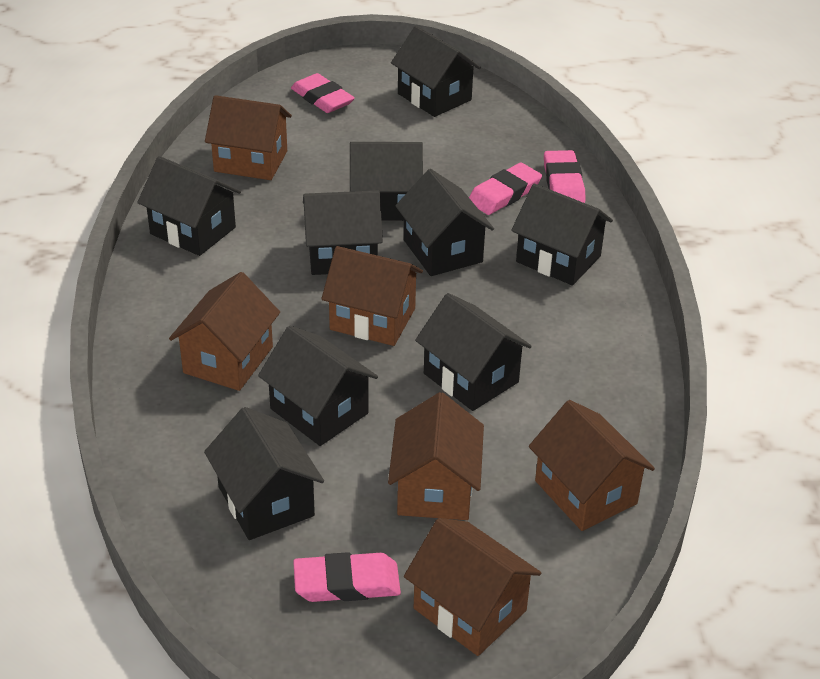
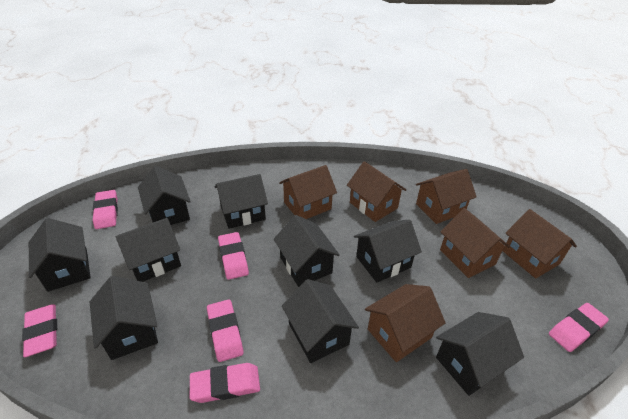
pink eraser: [291,73,355,113] [293,552,401,602] [469,163,542,215] [544,150,585,203] = 4 -> [22,304,57,357] [93,190,118,229] [190,363,260,403] [207,299,244,362] [218,232,249,280] [549,303,609,352] = 6

